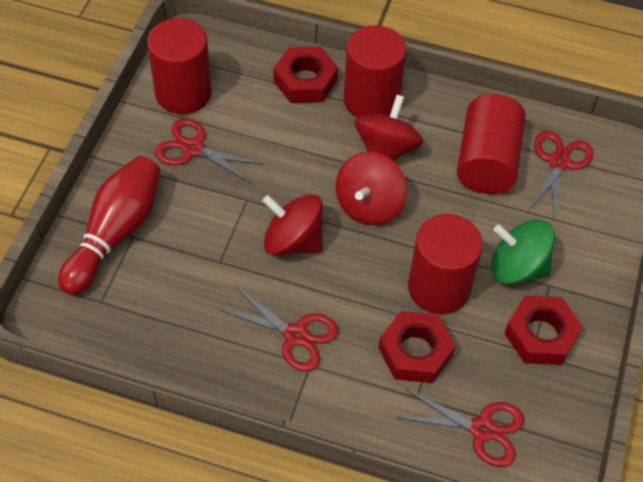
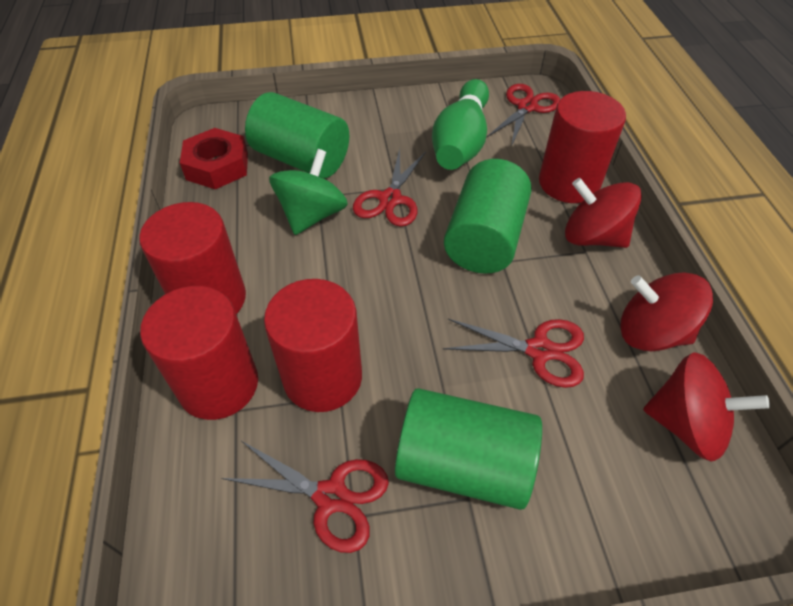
green bowling pin: none = 0 -> [432,79,489,170] = 1
green cylinder: none = 0 -> [245,92,349,178] [395,388,542,510] [444,159,532,274] = 3
red bowling pin: [58,156,160,295] = 1 -> none = 0
red nut: [273,47,338,103] [379,311,456,383] [504,295,583,365] = 3 -> [180,128,248,189] = 1

